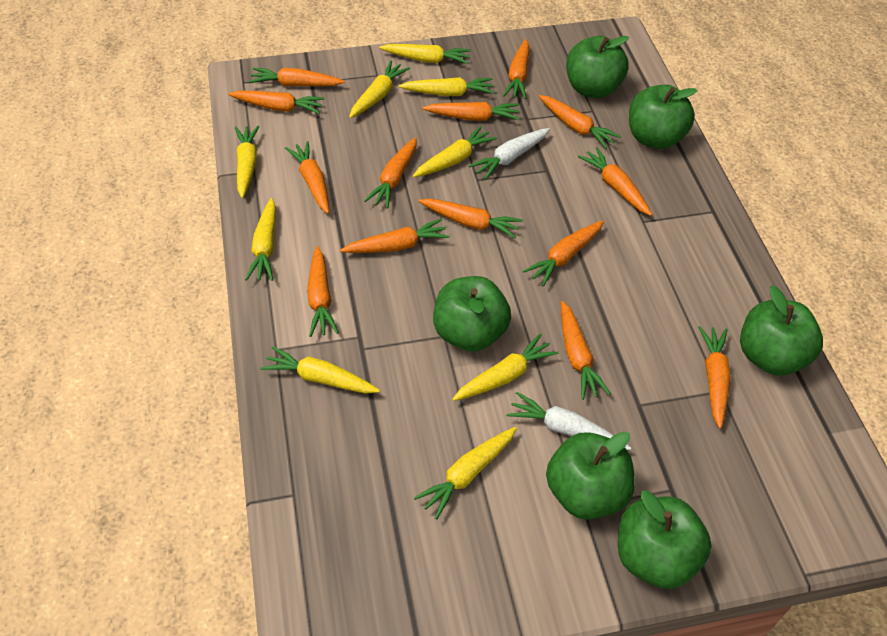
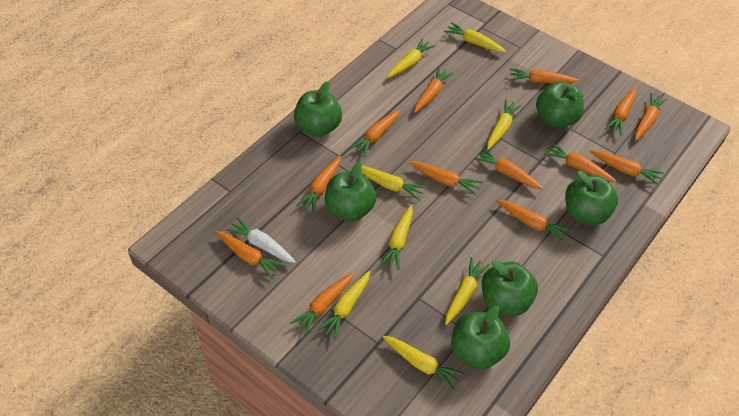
orange carrot: [228,90,325,114] [249,68,345,86] [285,141,329,214] [307,246,339,337] [340,219,450,253] [364,137,417,208] [418,199,523,238] [422,102,520,121] [503,39,529,99] [523,220,604,286] [539,95,621,149] [561,301,611,400] [578,147,652,216] [699,326,731,429] = 14 -> [216,231,285,279] [290,273,354,336] [296,156,341,213] [349,110,400,157] [409,162,482,195] [414,67,454,113] [474,148,543,190] [496,200,571,243] [510,68,579,83] [544,143,616,182] [589,150,664,185] [605,88,636,136] [635,93,667,141] = 13
white carrot: [469,128,550,180] [507,392,631,450] = 2 -> [225,217,296,263] = 1
yellow carrot: [235,125,259,198] [245,198,276,281] [261,346,380,394] [349,61,410,118] [379,44,471,64] [399,77,494,96] [413,126,497,178] [414,427,517,520] [452,334,559,401] = 9 -> [317,271,370,340] [361,166,427,200] [380,205,413,270] [383,336,464,391] [387,39,436,78] [444,22,506,52] [445,257,490,325] [487,99,522,150] = 8

